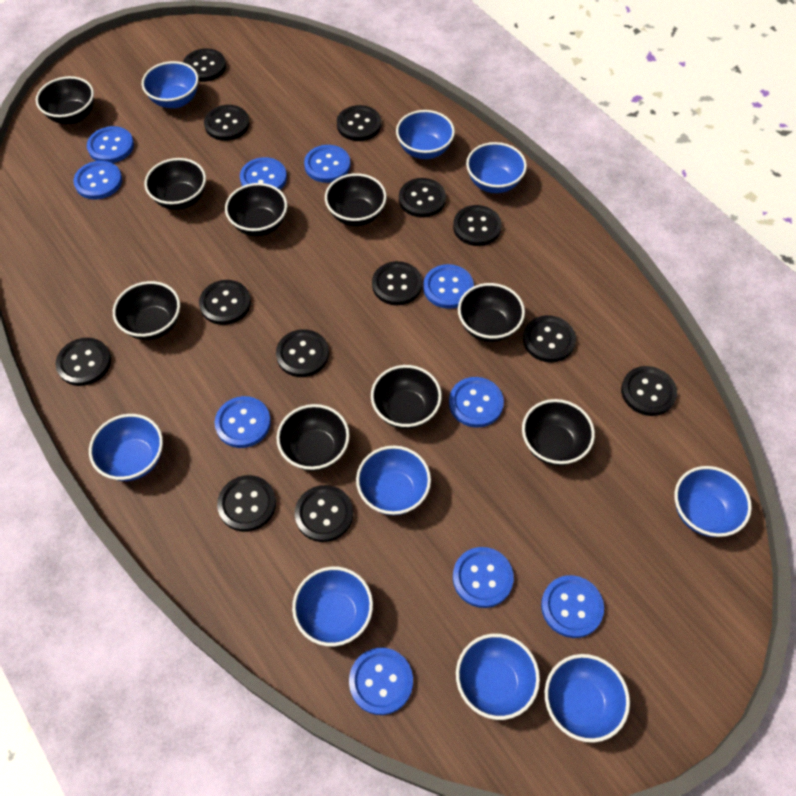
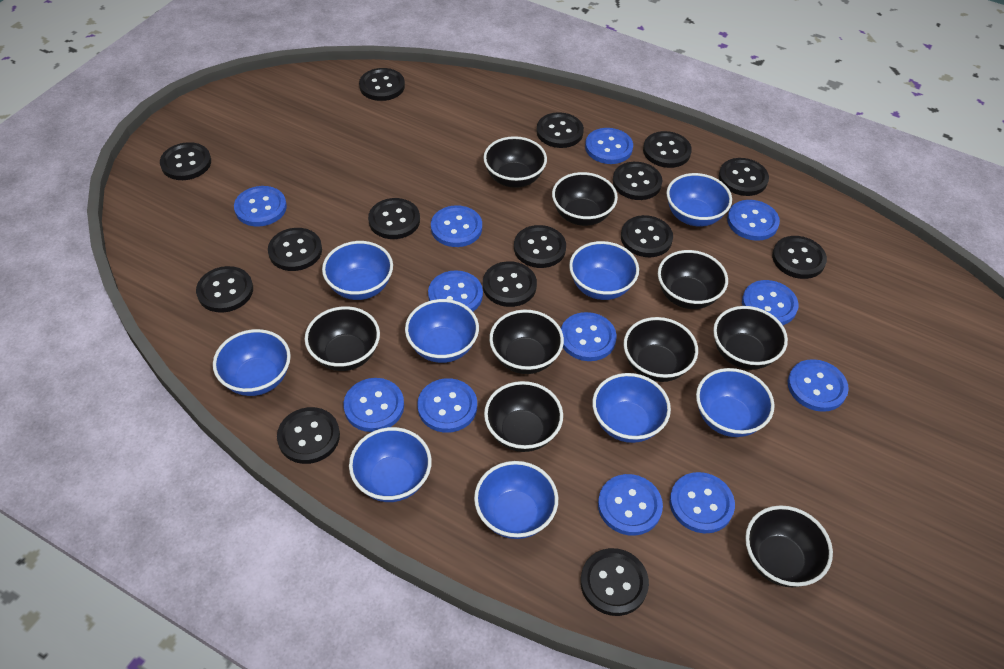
black button: [55,338,111,386] [183,48,226,82] [199,280,251,325] [204,105,250,141] [217,475,276,532] [276,329,329,377] [295,485,353,542] [337,105,381,141] [372,261,422,305] [399,178,446,218] [453,205,502,246] [523,315,576,363] [621,366,677,416] = 13 -> [160,142,211,180] [196,266,253,313] [268,228,322,271] [277,407,340,464] [359,68,405,101] [368,198,420,239] [483,261,537,307] [514,225,566,268] [536,112,584,148] [580,548,649,616] [613,162,662,200] [621,215,673,257] [643,131,692,168] [719,158,769,196] [772,236,827,279] = 15
blue button: [73,161,122,200] [87,126,134,163] [215,396,271,448] [240,157,287,190] [304,145,350,183] [349,648,413,715] [423,264,474,309] [449,377,504,428] [453,547,514,608] [541,575,604,638] = 10 -> [234,186,287,226] [344,378,404,432] [417,378,477,433] [428,270,483,311] [431,205,482,247] [561,312,617,361] [585,128,633,164] [598,474,663,536] [670,472,735,533] [727,200,780,241] [742,280,799,325] [788,359,849,412] = 12

